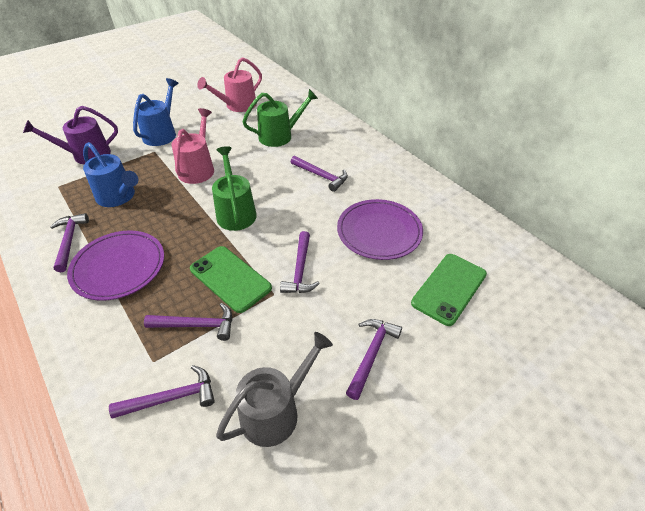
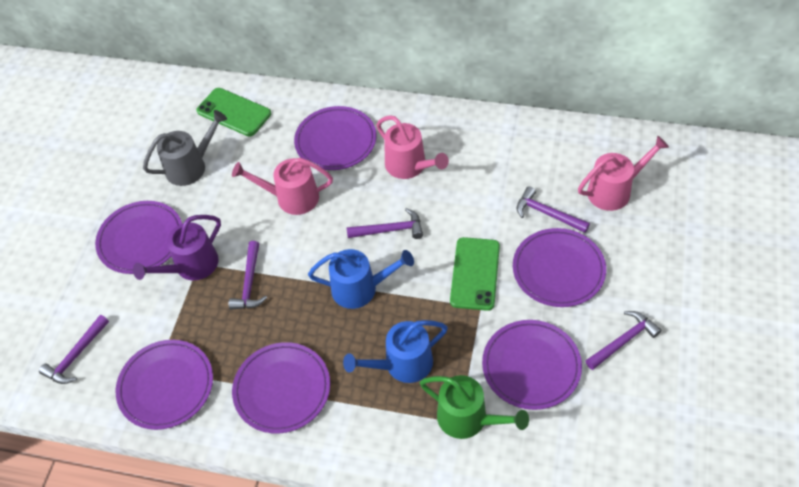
green watering can: [212,146,257,231] [242,89,318,147] = 2 -> [420,375,529,439] = 1
pink watering can: [172,108,214,184] [197,57,262,112] = 2 -> [232,158,333,215] [376,115,449,179] [578,135,669,211] = 3
purple hammer: [50,213,89,272] [109,365,215,418] [144,303,232,341] [280,231,320,293] [291,156,348,192] [346,319,402,400] = 6 -> [39,315,109,384] [228,241,267,310] [347,208,423,239] [517,186,590,233] [585,311,662,370] = 5
purple plate: [67,230,164,301] [337,199,423,260] = 2 -> [95,201,182,274] [116,340,213,430] [232,342,330,434] [294,106,377,170] [482,320,582,410] [513,228,606,307] = 6

